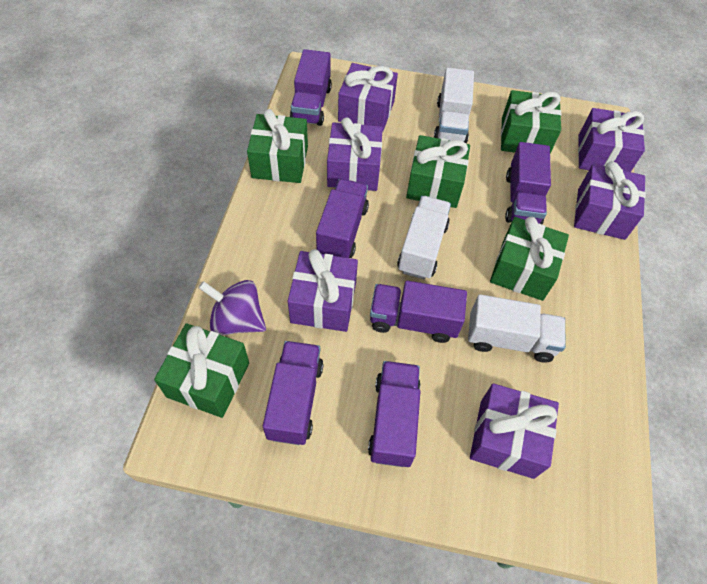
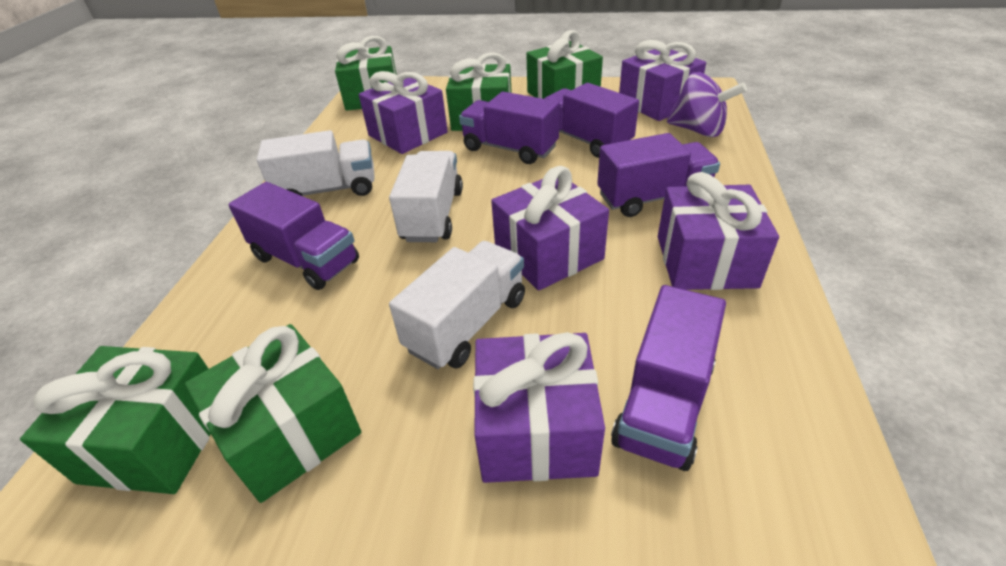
purple gift: [288,249,358,332] [327,117,383,191] [338,63,398,132] [470,383,559,479] [574,161,646,240] [578,108,645,172] = 6 -> [359,71,448,154] [473,332,605,483] [491,166,609,291] [619,40,706,121] [658,172,779,290] = 5
purple truck: [263,341,323,445] [290,49,332,126] [316,179,369,258] [368,361,421,467] [370,281,467,343] [505,142,551,224] = 6 -> [229,182,359,290] [459,92,560,164] [544,83,639,158] [597,133,720,217] [611,285,726,471] = 5

